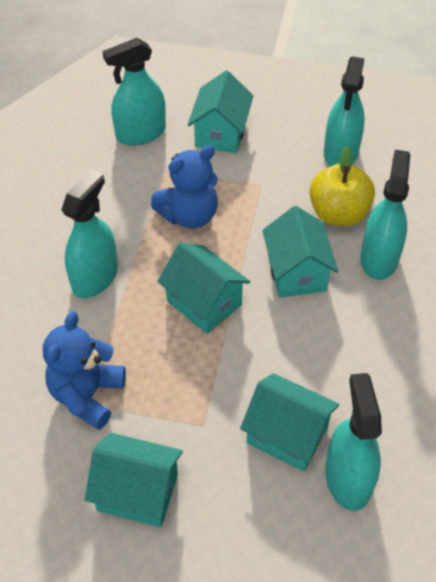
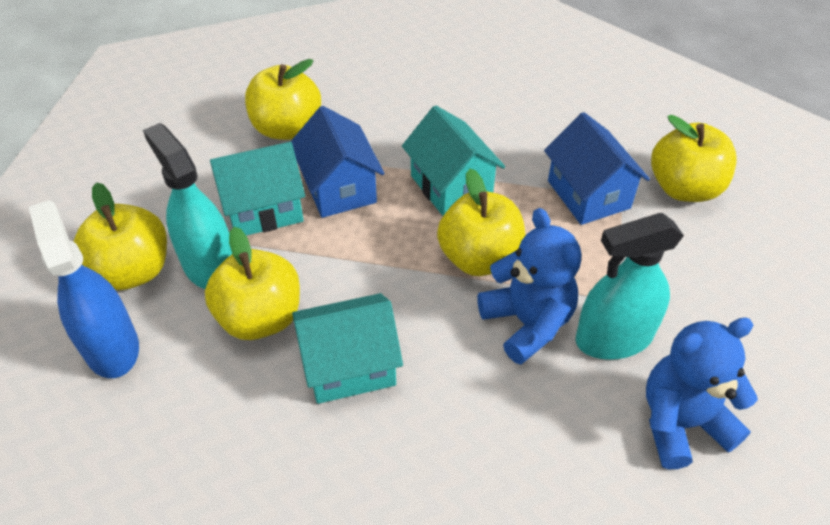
blue house: none = 0 -> [290,106,385,218] [544,112,650,225] = 2
blue spray bottle: none = 0 -> [29,200,139,378] = 1
turquoise house: [85,433,183,527] [157,243,250,334] [188,71,253,153] [240,373,339,471] [262,206,338,297] = 5 -> [210,142,305,236] [292,293,403,404] [402,105,505,216] = 3
turquoise spray bottle: [61,169,118,298] [102,37,166,146] [324,56,365,167] [325,373,382,511] [360,150,410,280] = 5 -> [143,123,232,289] [576,213,684,360] = 2
yellow apple: [309,146,375,226] = 1 -> [73,182,167,290] [205,227,300,340] [245,59,321,140] [437,169,525,276] [651,115,736,202] = 5

